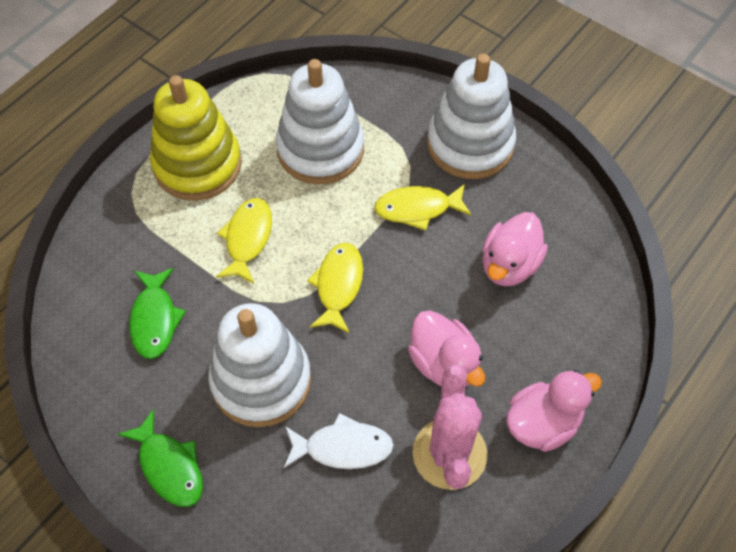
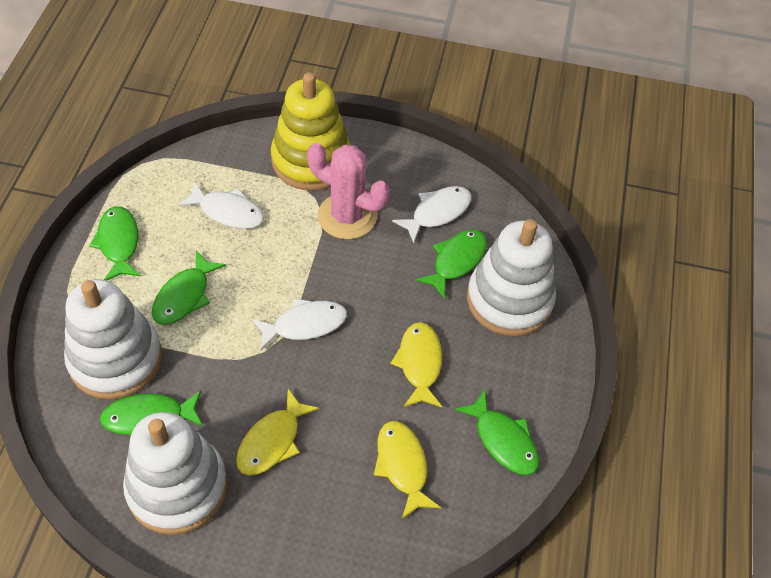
green fish: [118,409,203,507] [129,268,186,359] = 2 -> [89,206,141,280] [100,391,203,436] [152,250,226,325] [416,230,487,299] [455,389,539,475] = 5
pink duck: [408,310,485,387] [482,212,548,286] [506,370,602,452] = 3 -> none = 0
white fish: [284,413,394,469] = 1 -> [177,182,264,229] [252,298,347,350] [392,186,472,243] = 3

